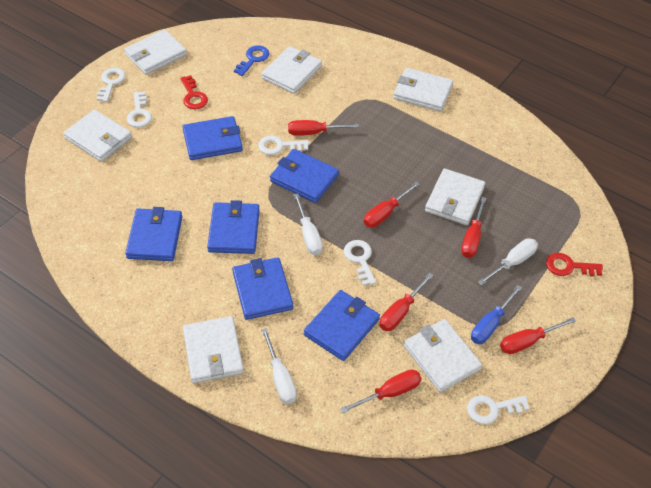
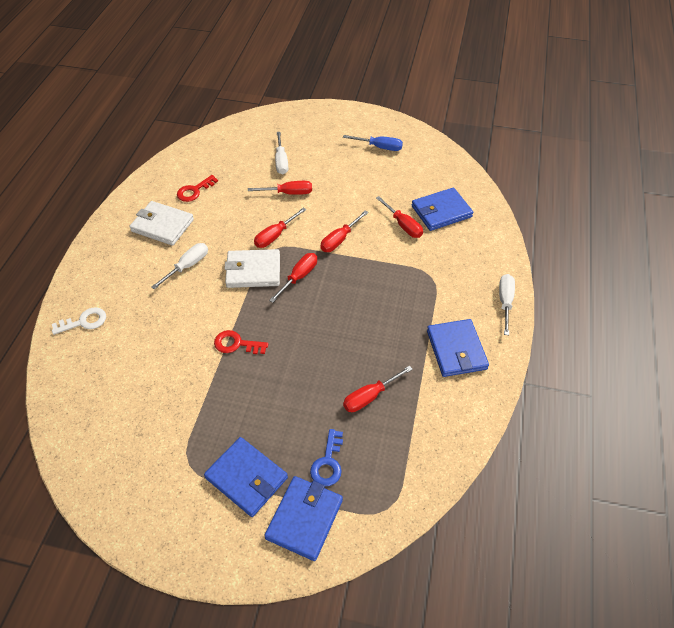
blue wallet: [125,207,182,261] [182,116,243,160] [207,200,260,254] [232,257,293,320] [270,149,339,203] [304,290,380,361] = 6 -> [204,437,288,517] [264,476,343,561] [412,187,473,231] [427,319,489,377] = 4
white key: [97,68,126,102] [127,92,152,127] [258,136,309,155] [344,240,376,286] [467,395,530,424] = 5 -> [52,307,106,335] = 1
white wallet: [63,109,132,162] [124,29,187,75] [183,316,244,383] [261,46,322,94] [393,68,453,112] [404,319,482,392] [425,168,485,225] = 7 -> [130,201,194,246] [224,249,280,288] = 2

